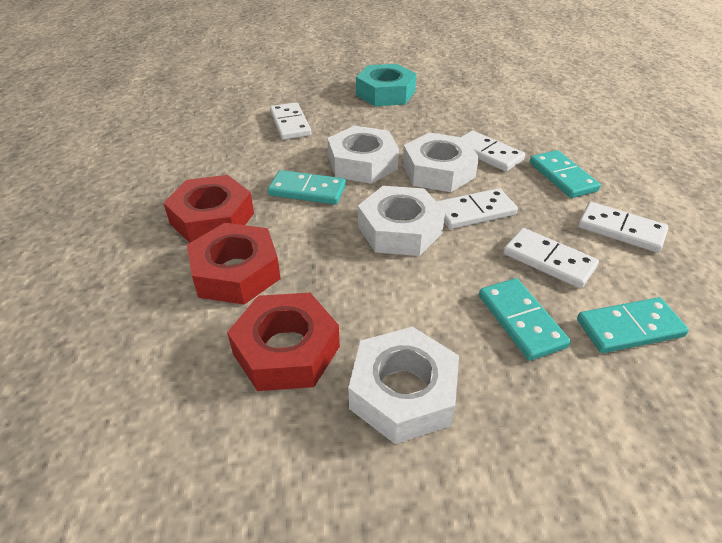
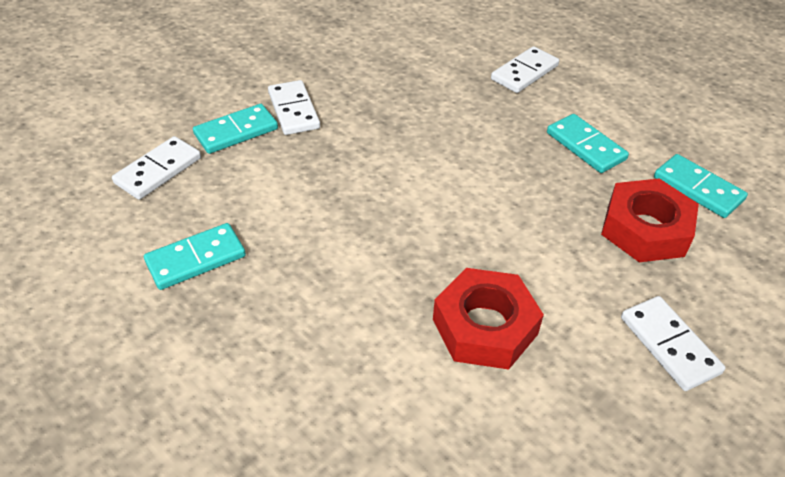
red nut: [164,175,254,243] [187,223,281,305] [227,293,340,391] = 3 -> [433,268,544,370] [601,178,699,262] = 2
turquoise nut: [356,64,417,106] = 1 -> none = 0
white domino: [270,102,311,140] [436,188,518,229] [461,131,525,172] [503,228,599,288] [578,202,668,253] = 5 -> [112,136,201,200] [268,80,320,135] [491,46,559,93] [621,296,725,391] = 4
white nut: [327,126,399,184] [349,327,459,444] [358,186,445,256] [403,132,479,192] = 4 -> none = 0

